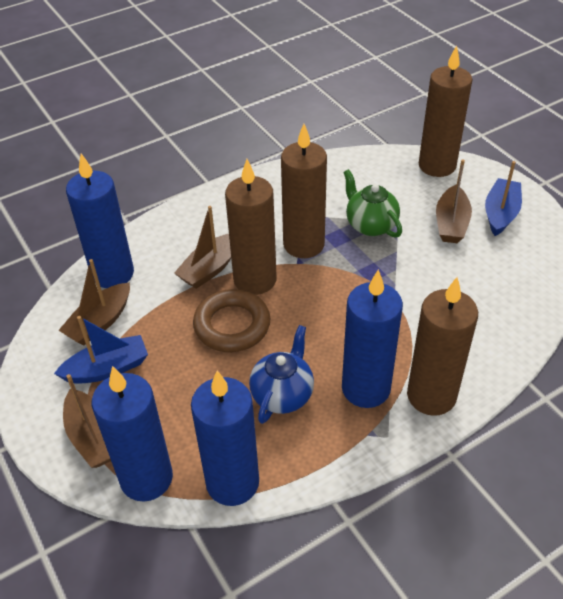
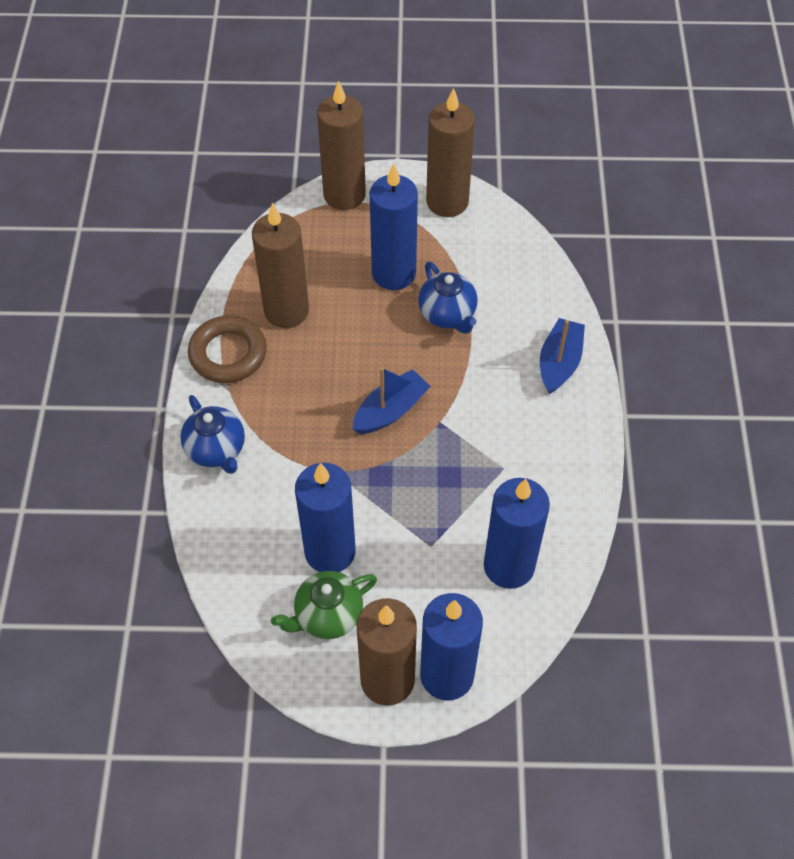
blue teapot: [249,325,314,424] = 1 -> [180,395,245,474] [418,262,478,334] = 2
brown boat: [58,259,130,346] [63,374,111,468] [174,206,231,289] [436,159,472,243] = 4 -> none = 0

